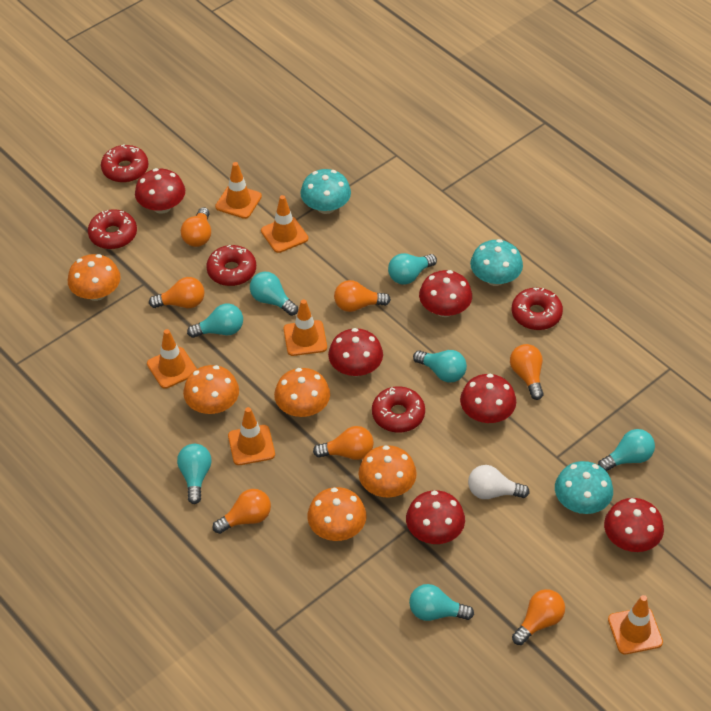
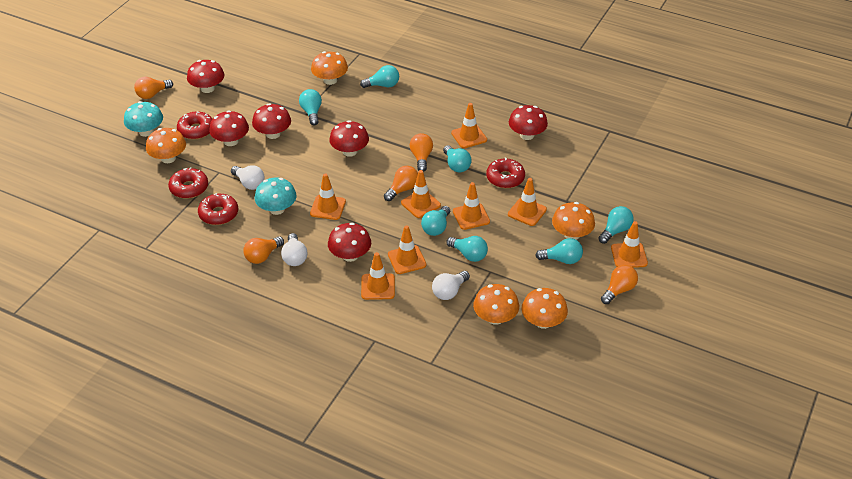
orange light bulb: [149,277,205,308] [181,207,211,247] [213,489,271,534] [313,426,374,460] [334,280,391,312] [510,344,544,400] [512,589,565,645] = 7 -> [134,77,173,99] [244,236,284,264] [384,166,418,201] [410,133,433,172] [601,265,638,304] = 5
orange traffic cone: [147,329,197,389] [215,162,262,219] [228,407,275,465] [261,195,308,253] [284,299,327,356] [608,595,663,654] = 6 -> [310,173,346,220] [361,252,395,300] [388,225,426,274] [401,170,441,218] [451,103,487,148] [453,182,490,230] [508,178,547,226] [611,221,648,268] = 8
red donut: [88,209,137,249] [101,144,149,183] [206,245,256,286] [372,386,425,433] [512,288,563,330] = 5 -> [168,167,208,199] [177,111,212,140] [198,193,238,225] [486,158,525,188] = 4
turquoise mushroom: [300,169,351,214] [470,239,523,286] [555,461,613,514] = 3 -> [124,101,163,137] [254,177,297,215] = 2
white light bulb: [468,465,530,499] = 1 -> [231,165,265,190] [281,233,307,266] [432,271,470,300] = 3

